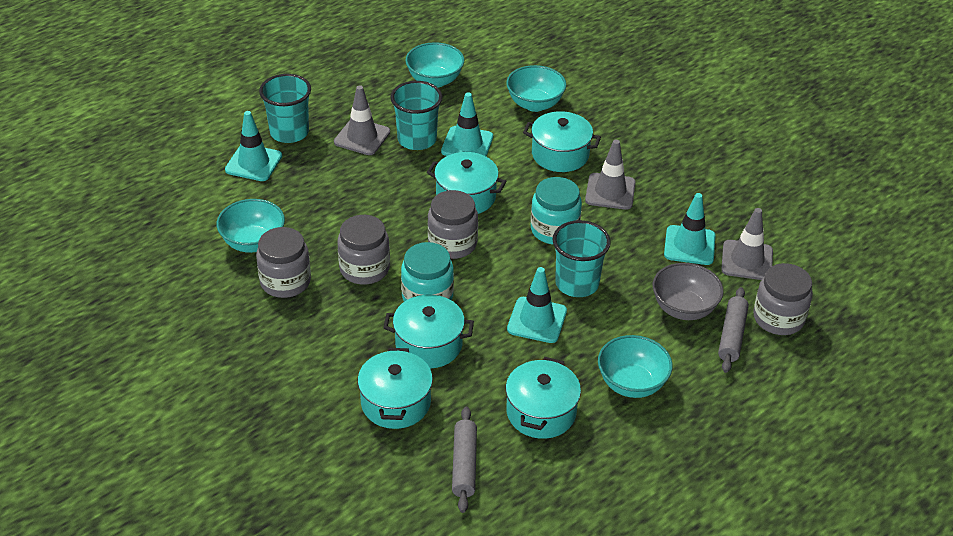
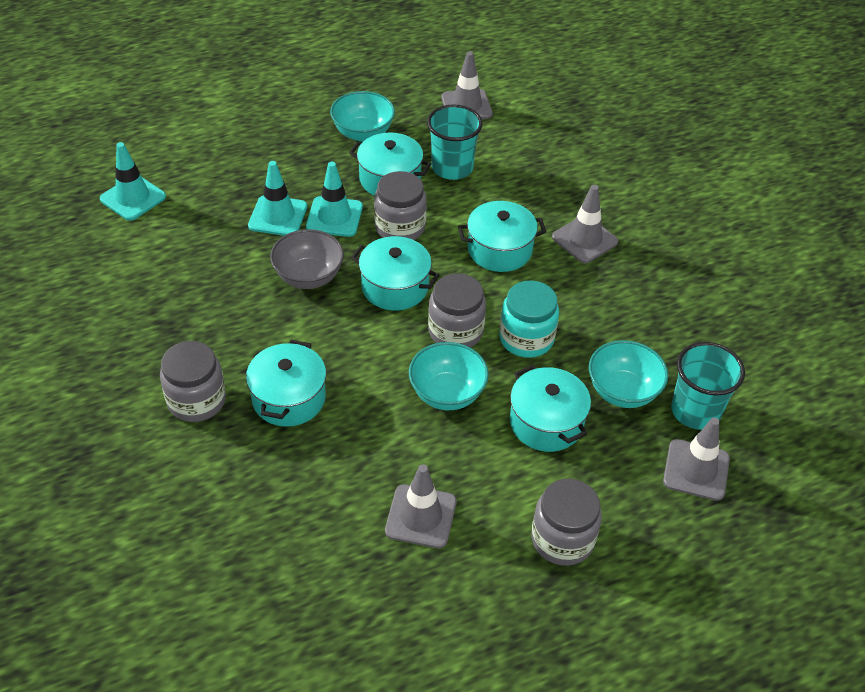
grey rolling pin: [452,407,477,513] [718,287,749,373] = 2 -> none = 0
grey traffic cone: [334,85,390,155] [585,140,636,210] [721,208,773,280] = 3 -> [385,464,457,548] [441,51,493,119] [552,185,618,263] [663,417,730,501] = 4
turquoise bowl: [216,199,285,253] [405,42,464,87] [506,65,566,112] [598,335,673,398] = 4 -> [330,91,395,142] [409,342,489,410] [589,340,668,408] = 3
turquoise cup: [259,74,311,143] [390,81,442,150] [552,220,611,297] = 3 -> [427,104,483,180] [671,342,745,430] = 2
turquoise jar: [401,242,454,302] [531,177,582,244] = 2 -> [499,280,559,358] = 1
turquoise traffic cone: [225,111,282,181] [441,92,493,156] [507,267,567,343] [664,193,716,265] = 4 -> [100,142,166,221] [248,161,307,236] [306,161,363,237] = 3

